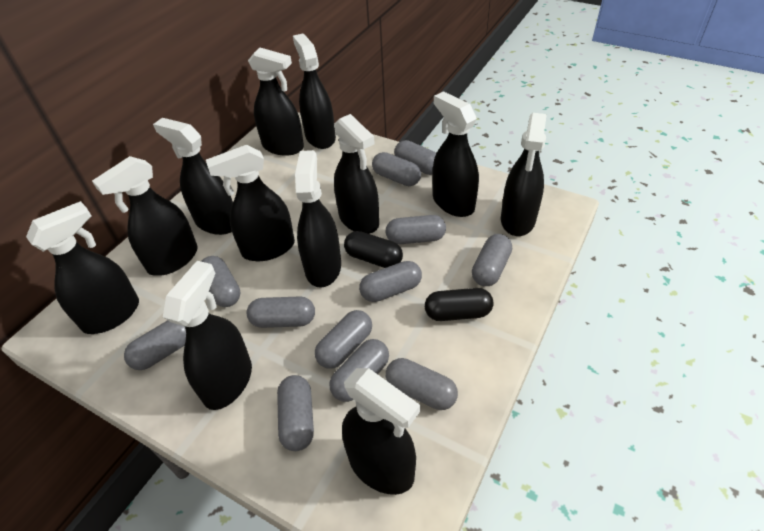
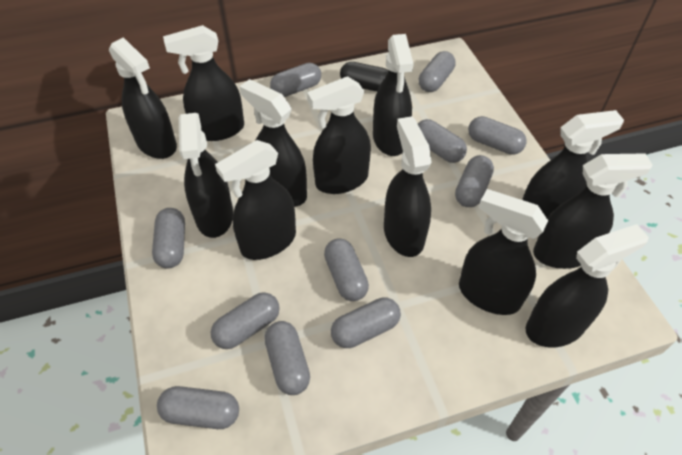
black capsule: [344,231,403,268] [425,288,493,321] = 2 -> [340,62,389,92] = 1
grey capsule: [124,320,186,370] [201,256,240,307] [247,296,315,328] [277,375,314,451] [315,310,372,369] [329,339,389,402] [359,261,422,302] [372,152,421,186] [386,215,446,244] [386,358,458,410] [394,140,436,175] [472,234,512,286] = 12 -> [152,208,185,268] [157,386,239,429] [211,292,280,349] [265,321,310,395] [270,63,321,97] [324,238,369,301] [331,297,401,348] [418,119,467,163] [419,51,455,92] [455,155,494,207] [468,116,527,155] = 11

